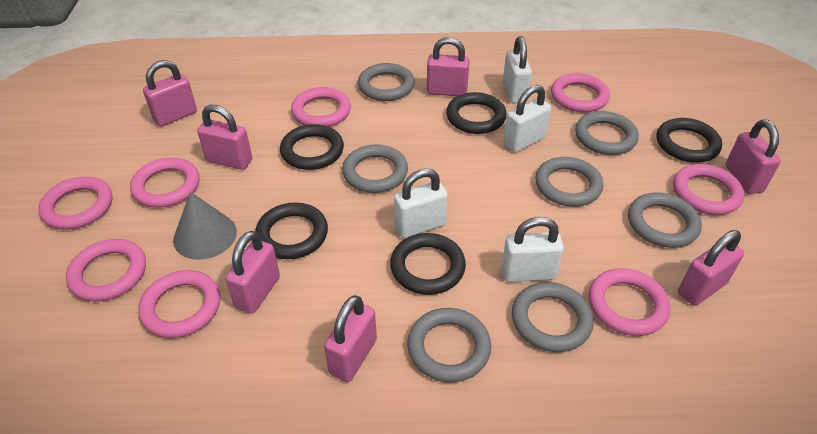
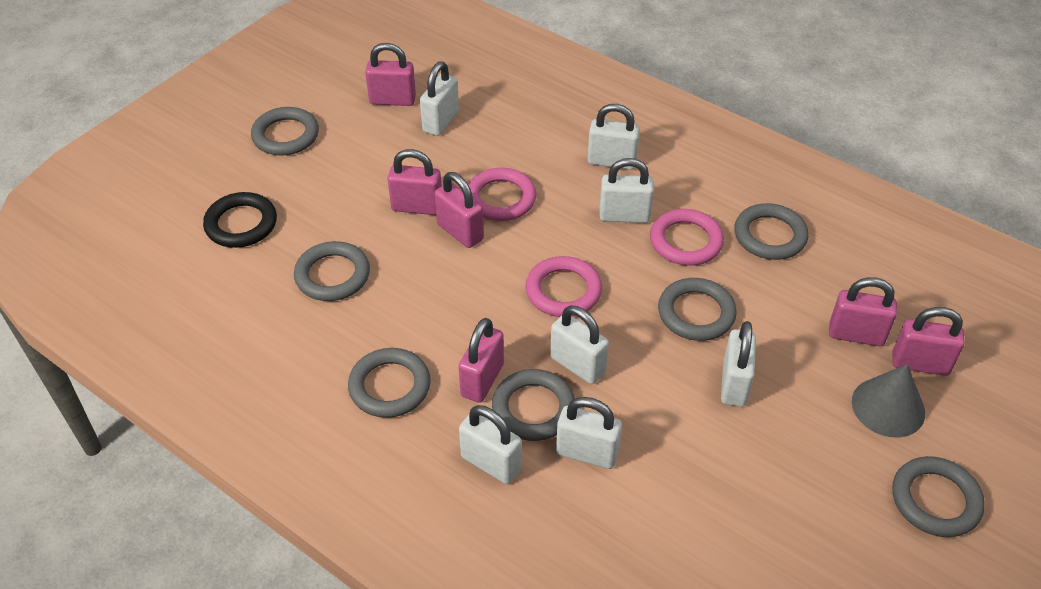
black ring: [255,203,328,259] [280,124,344,170] [390,233,466,295] [446,92,507,134] [657,118,722,163] = 5 -> [203,192,277,248] = 1
pink padlock: [143,60,197,126] [197,105,252,170] [225,231,280,314] [324,295,377,382] [427,37,470,96] [678,230,744,306] [726,119,781,194] = 7 -> [365,43,416,106] [387,149,442,215] [435,172,484,248] [458,318,504,403] [829,277,897,346] [892,307,965,376] = 6
pink ring: [38,177,113,229] [66,239,146,302] [130,157,200,208] [139,270,221,338] [291,87,351,127] [551,73,610,112] [589,268,670,336] [673,164,744,215] = 8 -> [468,168,536,221] [526,256,602,317] [650,209,724,266] = 3
white padlock: [394,168,448,238] [501,217,564,282] [503,36,532,104] [504,85,551,152] = 4 -> [420,61,459,136] [459,405,522,484] [550,306,609,384] [556,397,622,469] [587,104,640,170] [599,158,654,223] [721,321,756,407] = 7

